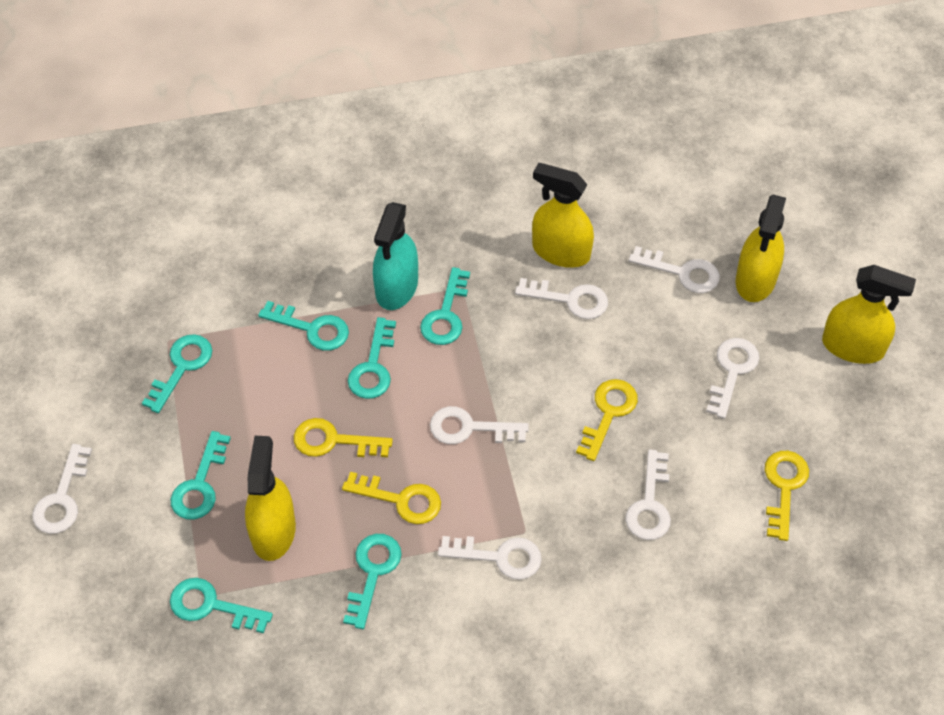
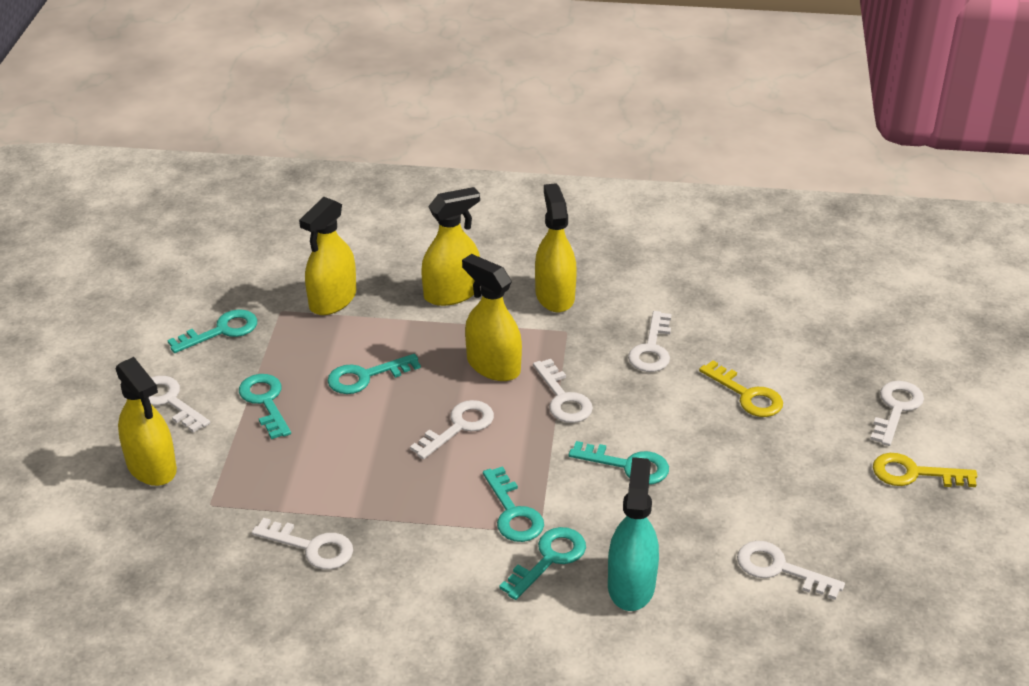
turquoise key: [142,334,212,413] [170,578,273,633] [171,431,231,520] [258,301,349,351] [343,534,402,629] [348,317,396,399] [420,267,470,345] = 7 -> [167,309,257,353] [239,374,291,439] [328,354,421,394] [483,466,544,542] [499,527,586,600] [569,441,669,485] = 6
yellow key: [294,418,393,457] [342,472,441,524] [576,379,638,461] [765,451,809,541] = 4 -> [699,360,783,417] [873,453,977,487] = 2
yellow spray bottle: [245,436,296,561] [532,163,594,268] [736,195,786,302] [822,265,916,364] = 4 -> [116,357,177,486] [299,197,356,315] [421,187,480,306] [462,254,522,381] [535,183,577,312] = 5

